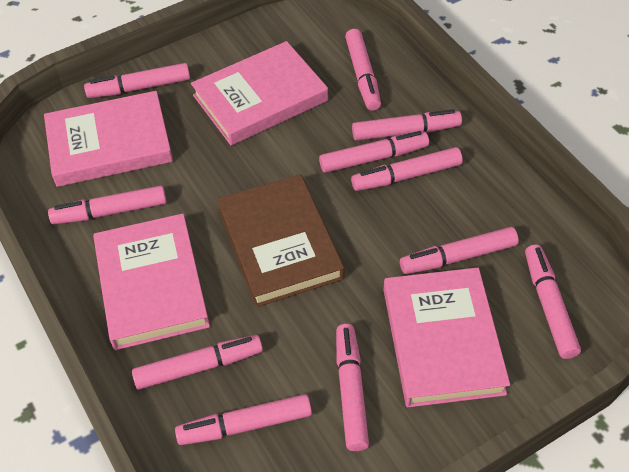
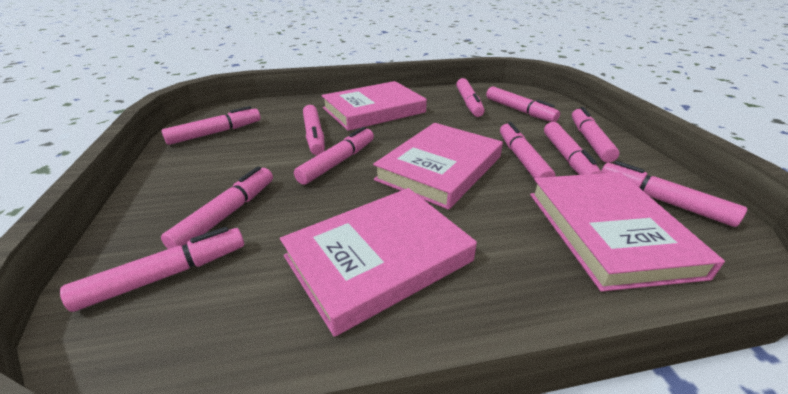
brown book: [217,174,345,307] = 1 -> none = 0

